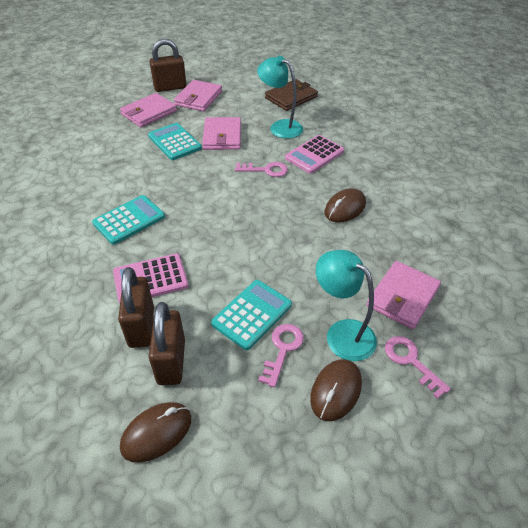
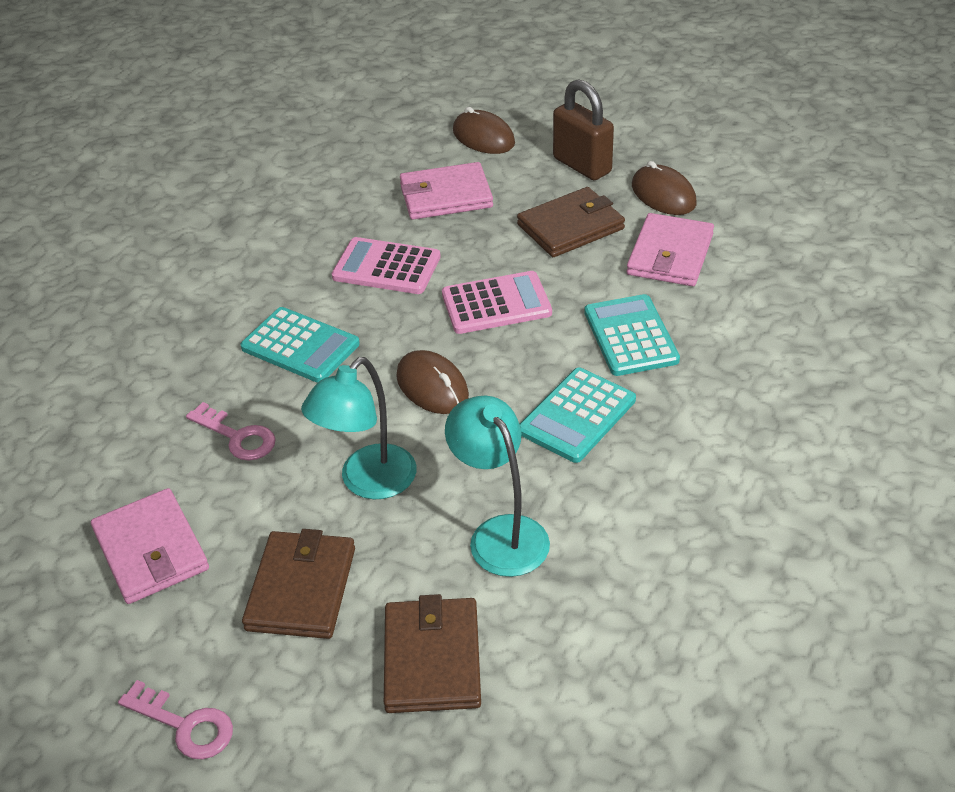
brown padlock: [118,267,154,348] [149,302,185,385] [150,39,187,92] = 3 -> [553,79,614,180] = 1
brown wallet: [265,79,318,111] = 1 -> [242,529,355,639] [384,594,481,713] [517,187,625,257] = 3
pink key: [235,162,288,177] [258,324,304,387] [385,336,451,399] = 3 -> [118,680,233,759] [186,402,276,461] = 2
pink wallet: [120,93,177,127] [174,80,222,111] [202,117,241,150] [366,261,441,329] = 4 -> [91,488,209,604] [400,162,493,220] [627,213,714,286] = 3

